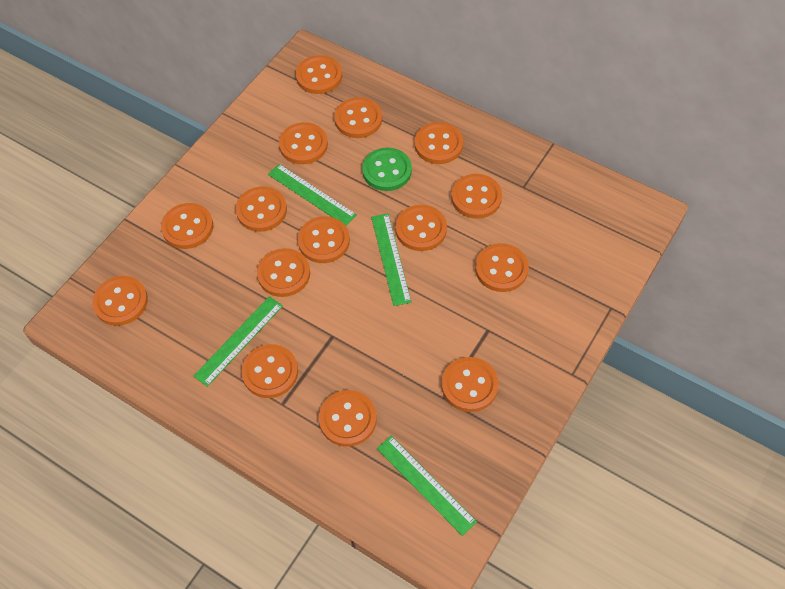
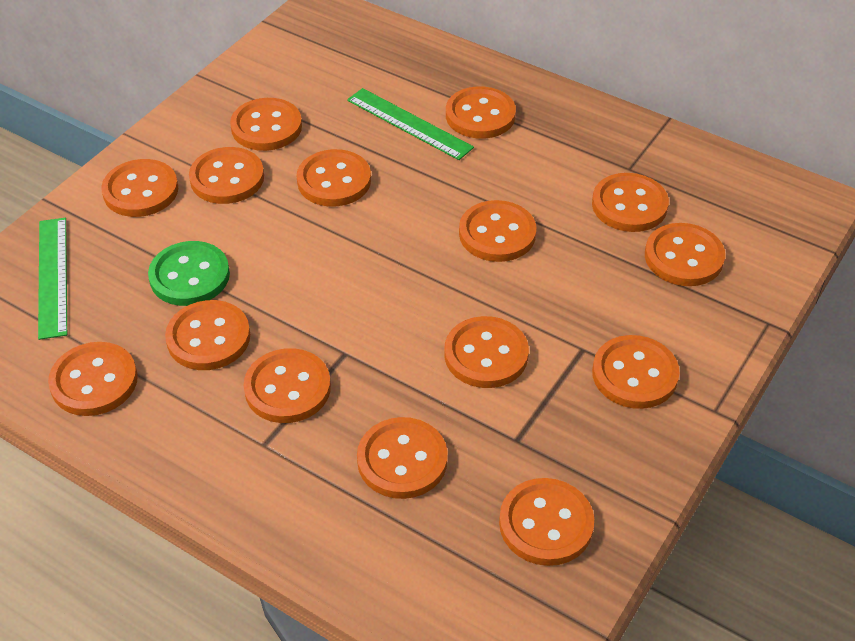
green ruler: [194,296,283,387] [268,164,357,226] [371,213,411,306] [377,436,477,536] = 4 -> [38,218,67,340] [347,88,474,160] = 2

